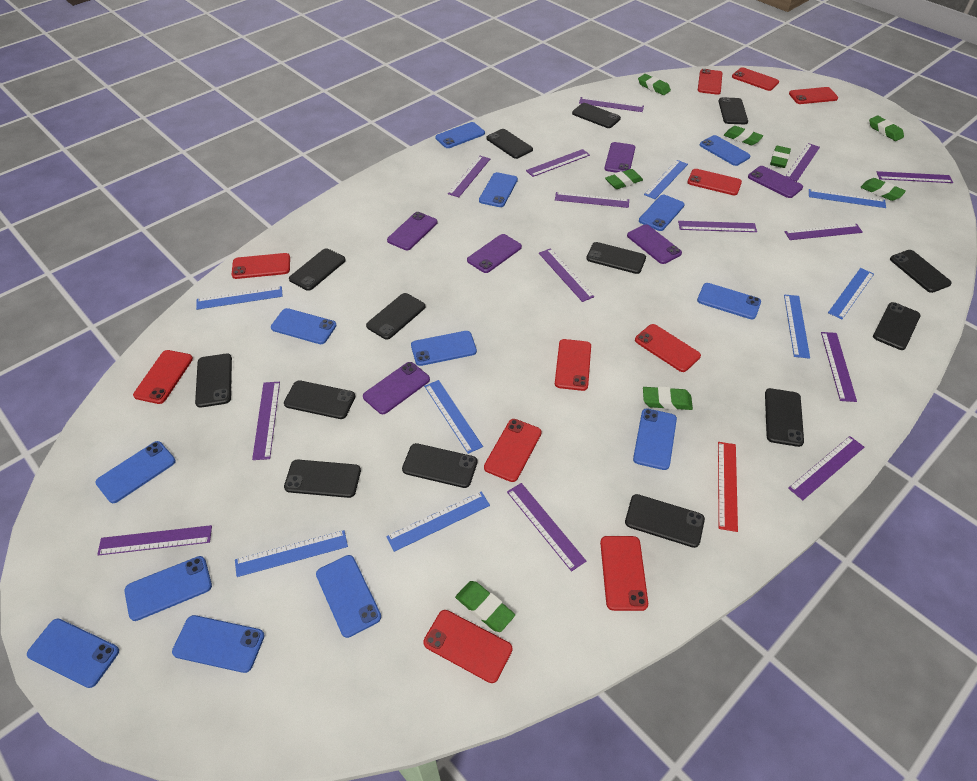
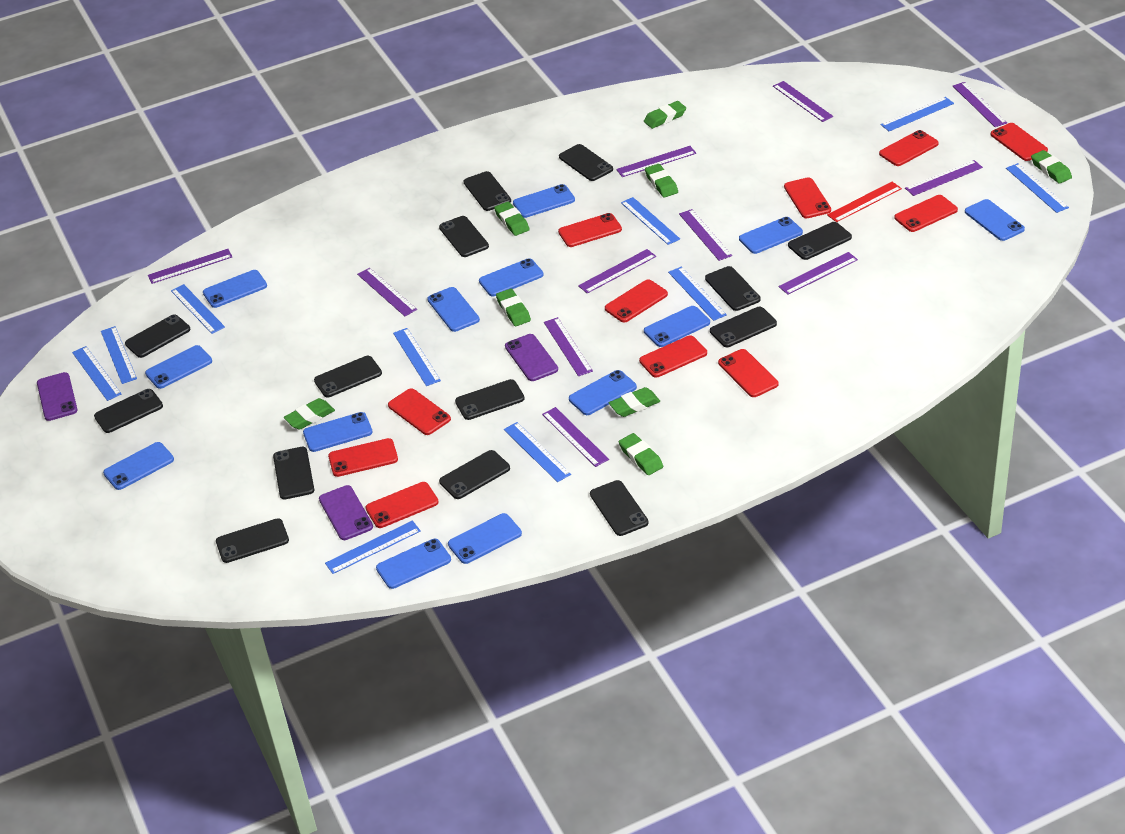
blue ruler: [196,286,283,310] [235,530,348,577] [386,491,490,552] [424,380,483,454] [644,160,688,199] [784,294,810,359] [809,189,886,208] [828,268,874,319] = 8 -> [72,346,121,401] [101,326,137,384] [171,284,225,334] [325,520,421,574] [393,328,441,386] [504,422,571,482] [621,197,680,245] [668,267,727,321] [880,97,954,131] [1006,163,1069,213] = 10
purple phone: [363,362,430,414] [387,212,437,250] [467,234,522,273] [604,142,635,173] [627,224,682,264] [748,166,803,198] = 6 -> [37,372,78,421] [319,485,373,540] [505,334,558,381] = 3
purple ruler: [97,525,212,555] [252,382,280,460] [448,156,490,197] [507,483,586,572] [526,149,590,177] [539,249,594,302] [555,192,629,208] [579,97,644,112] [678,221,757,232] [784,224,863,240] [786,143,820,181] [788,436,864,500] [821,332,857,402] [877,171,953,183] = 14 -> [148,249,232,284] [357,268,417,316] [542,407,609,467] [544,317,593,376] [578,249,656,294] [616,146,696,177] [679,209,732,261] [773,81,833,122] [778,252,858,295] [905,160,983,196] [953,82,1007,127] = 11

